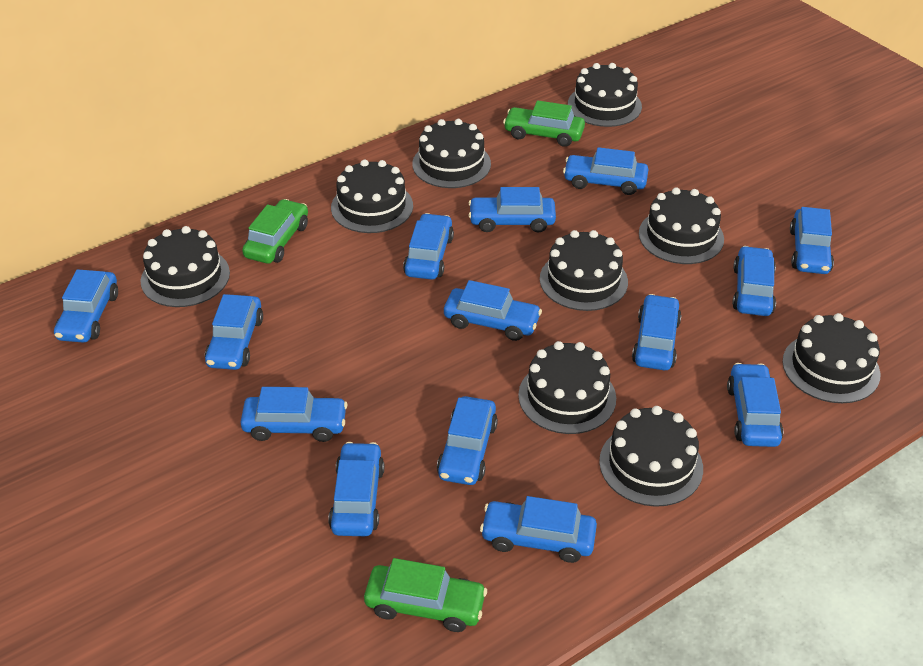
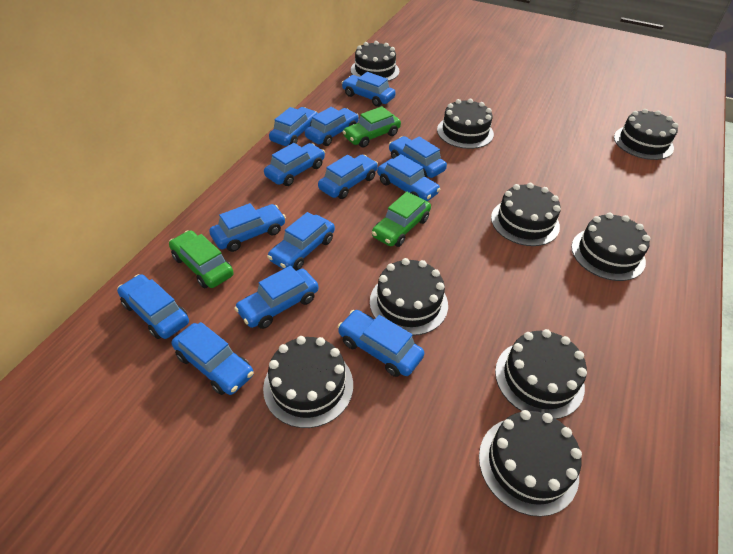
blue car: [54,269,118,343] [205,294,263,370] [240,387,347,442] [328,442,384,536] [403,213,454,280] [437,396,498,485] [444,280,542,341] [469,187,556,232] [480,496,597,563] [563,147,649,195] [632,294,682,370] [727,363,783,447] [732,246,776,316] [790,207,834,274] = 14 -> [117,274,189,339] [172,322,254,395] [209,203,286,252] [234,266,319,329] [264,143,325,186] [267,212,335,271] [269,107,318,146] [305,107,359,146] [318,155,378,199] [337,310,424,377] [342,72,396,107] [377,154,441,201] [389,136,447,178] = 13

